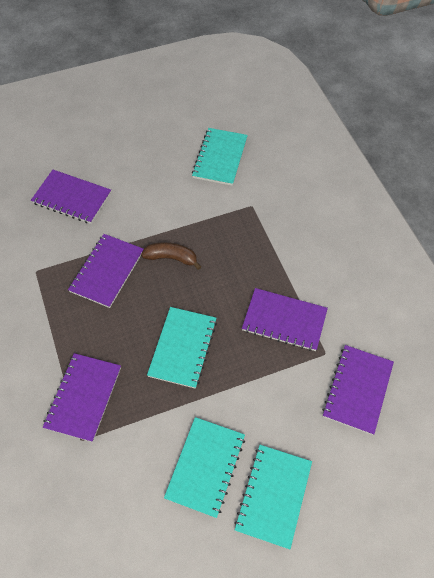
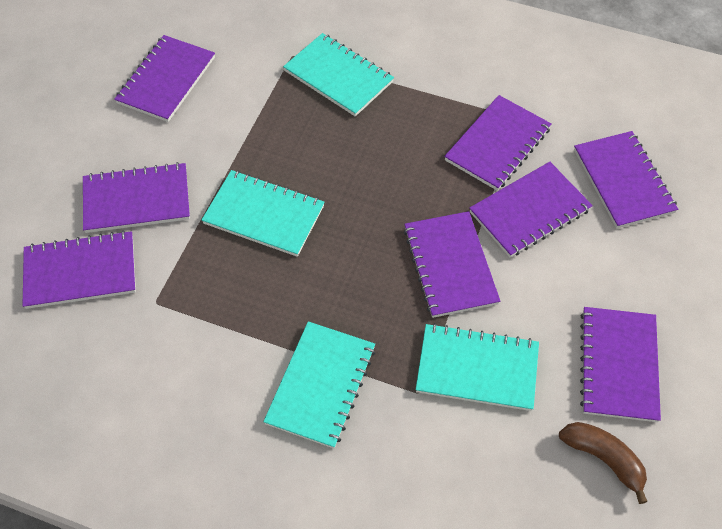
purple notebook: [31,170,111,224] [43,353,121,442] [68,234,143,308] [242,288,328,351] [322,345,394,435] = 5 -> [23,231,136,309] [83,162,190,233] [114,35,215,122] [404,211,500,318] [444,95,551,191] [469,162,593,257] [574,131,678,229] [580,307,661,422] = 8

